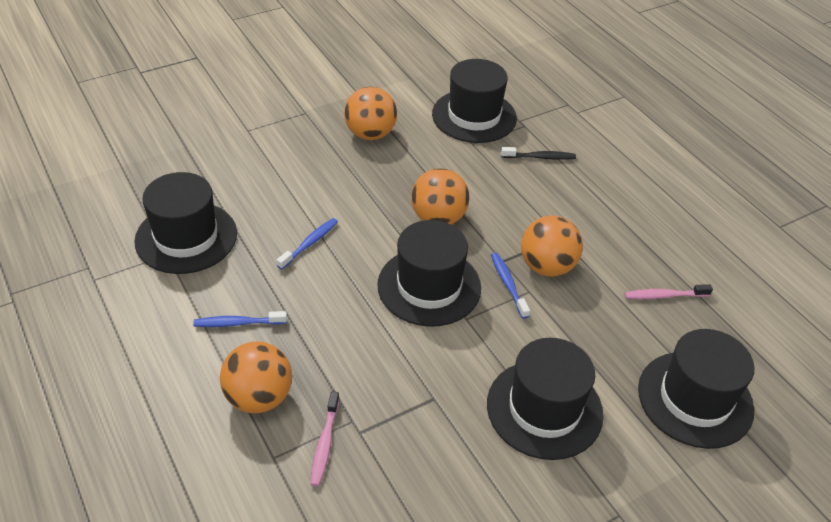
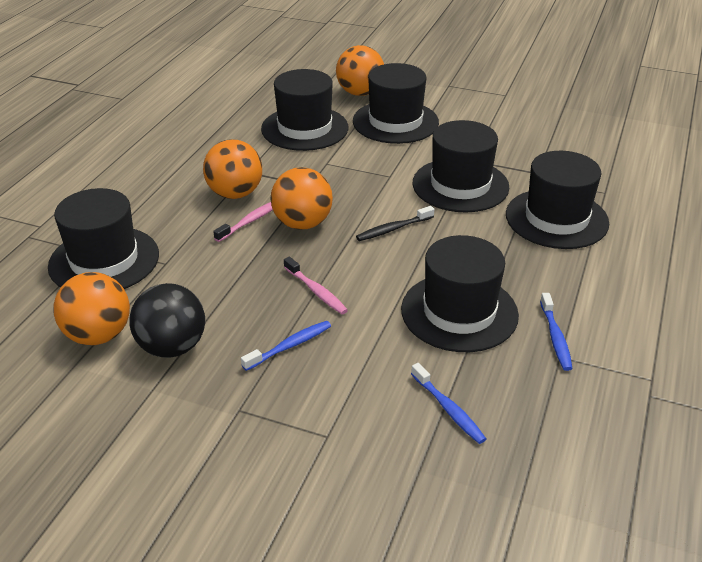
black ball: none = 0 -> [130,283,205,358] = 1
black hat: [134,172,237,274] [377,220,481,327] [432,59,517,143] [487,338,604,460] [638,329,754,449] = 5 -> [48,188,159,289] [261,69,349,151] [353,63,439,144] [401,235,519,352] [413,120,509,212] [506,151,609,249] = 6

